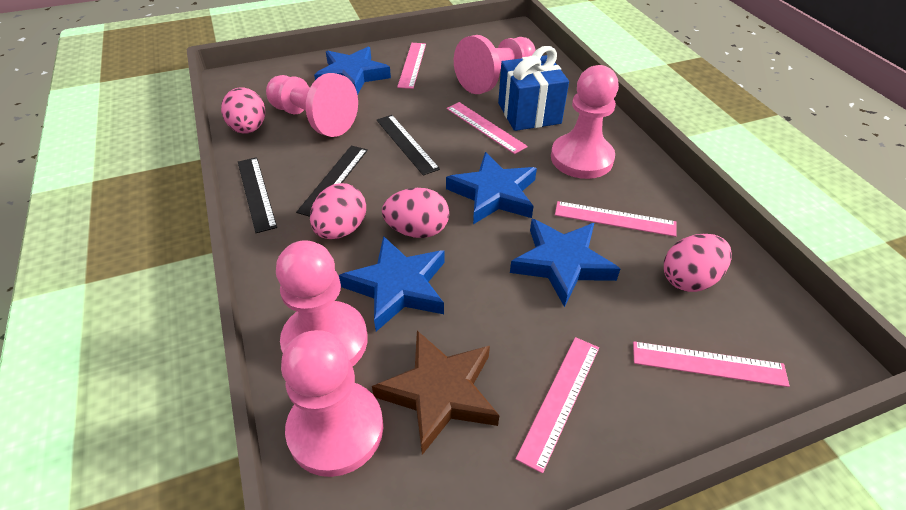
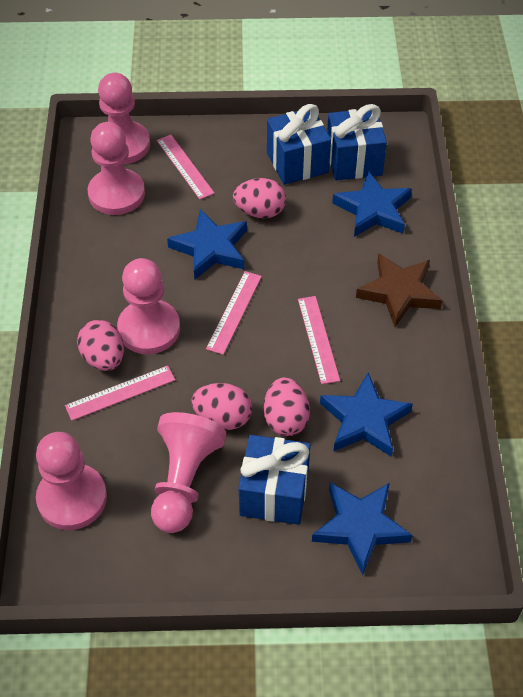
black ruler: [238,157,277,233] [296,145,368,217] [377,115,440,176] = 3 -> none = 0
blue gift: [498,46,569,131] = 1 -> [239,435,310,525] [267,104,331,185] [327,104,387,180] = 3
pink ruler: [397,43,426,89] [446,102,528,154] [516,337,599,474] [555,201,677,237] [633,341,790,387] = 5 -> [65,366,175,421] [157,135,215,200] [206,271,262,355] [298,296,340,384] = 4

